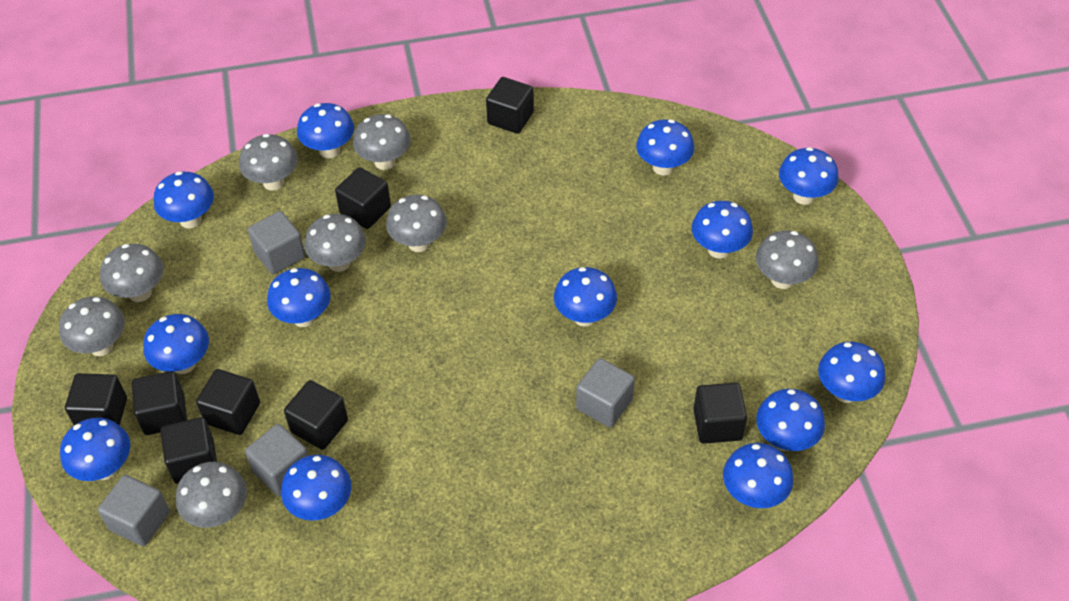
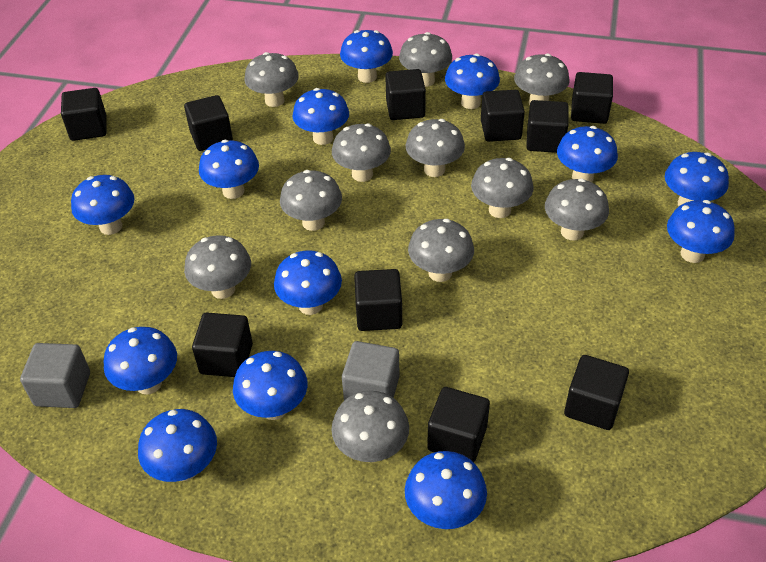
black cube: [65,373,127,426] [132,371,187,435] [160,417,217,484] [196,369,260,435] [284,380,348,450] [335,167,391,229] [486,77,534,134] [693,383,747,444] = 8 -> [61,88,106,141] [184,95,233,151] [192,312,253,377] [354,269,402,331] [385,69,426,120] [427,387,490,462] [481,90,525,142] [526,100,568,153] [564,355,629,430] [571,72,613,124] = 10
grey cube: [98,475,170,546] [245,424,308,496] [248,211,305,274] [576,358,635,427] = 4 -> [20,343,90,408] [342,341,400,401] = 2
grey mushroom: [59,297,125,356] [100,244,163,302] [176,462,247,528] [239,134,298,191] [304,214,366,272] [353,114,411,170] [386,195,447,252] [756,230,819,289] = 8 -> [184,235,251,299] [244,52,299,107] [280,170,342,231] [331,391,409,462] [332,123,391,182] [399,32,452,87] [406,119,465,177] [408,219,474,282] [471,158,534,218] [514,54,570,105] [545,179,609,240] = 11

